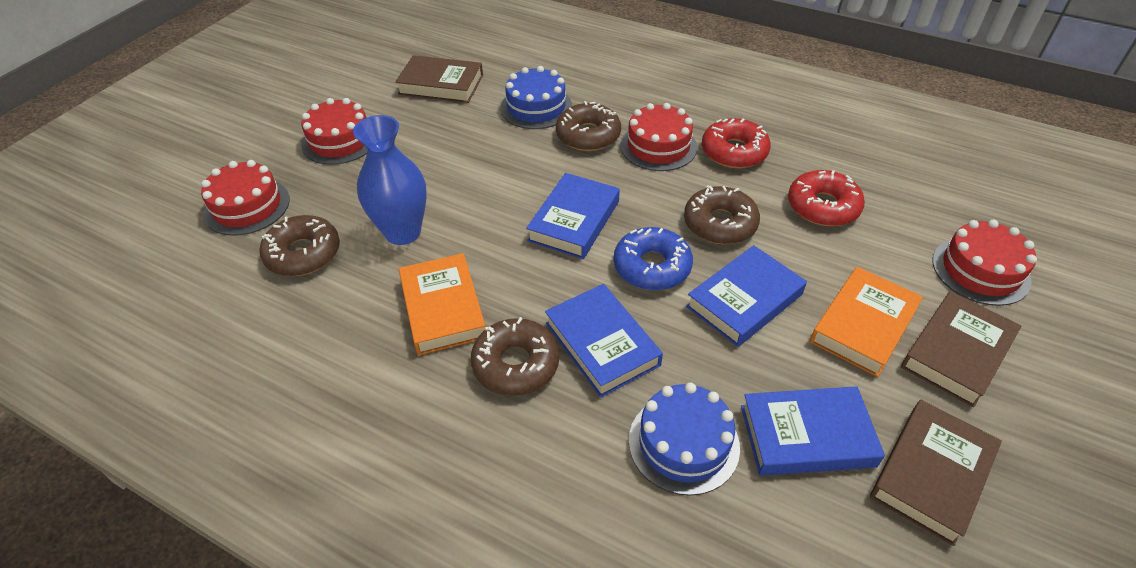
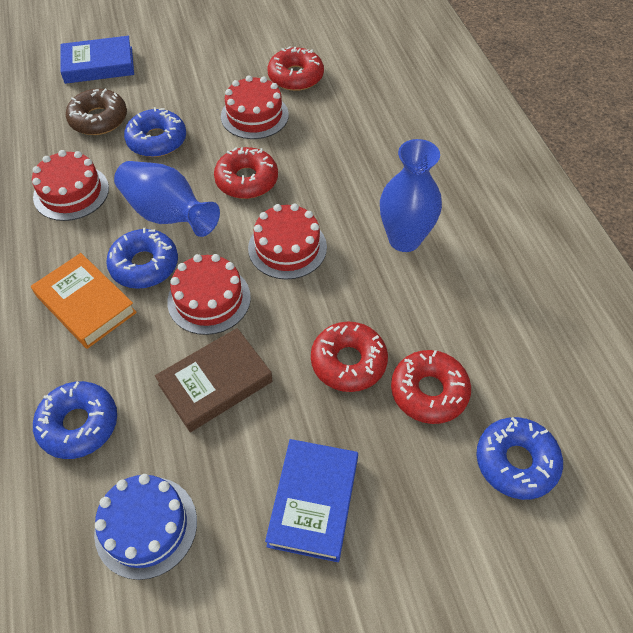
blue book: [526,173,620,259] [545,284,663,398] [686,245,807,347] [741,386,885,476] = 4 -> [60,36,134,84] [265,439,358,562] = 2
blue cake: [501,66,572,129] [629,383,740,496] = 2 -> [94,474,197,580] = 1
blue donut: [614,227,693,291] = 1 -> [33,381,117,459] [106,228,178,289] [124,107,186,157] [476,417,563,500] = 4
blue vase: [353,115,427,245] = 1 -> [114,161,220,237] [380,139,442,252] = 2
brown book: [395,55,483,103] [870,400,1002,546] [901,291,1022,407] = 3 -> [155,328,273,432] = 1
brown donut: [259,215,340,276] [471,317,559,396] [556,101,621,151] [684,185,760,244] = 4 -> [66,89,127,135] = 1
orange book: [399,253,485,355] [810,267,923,377] = 2 -> [31,253,137,349] = 1
red donut: [702,118,771,168] [788,170,865,226] = 2 -> [214,147,278,199] [268,47,324,91] [311,322,388,392] [391,350,471,424] = 4

